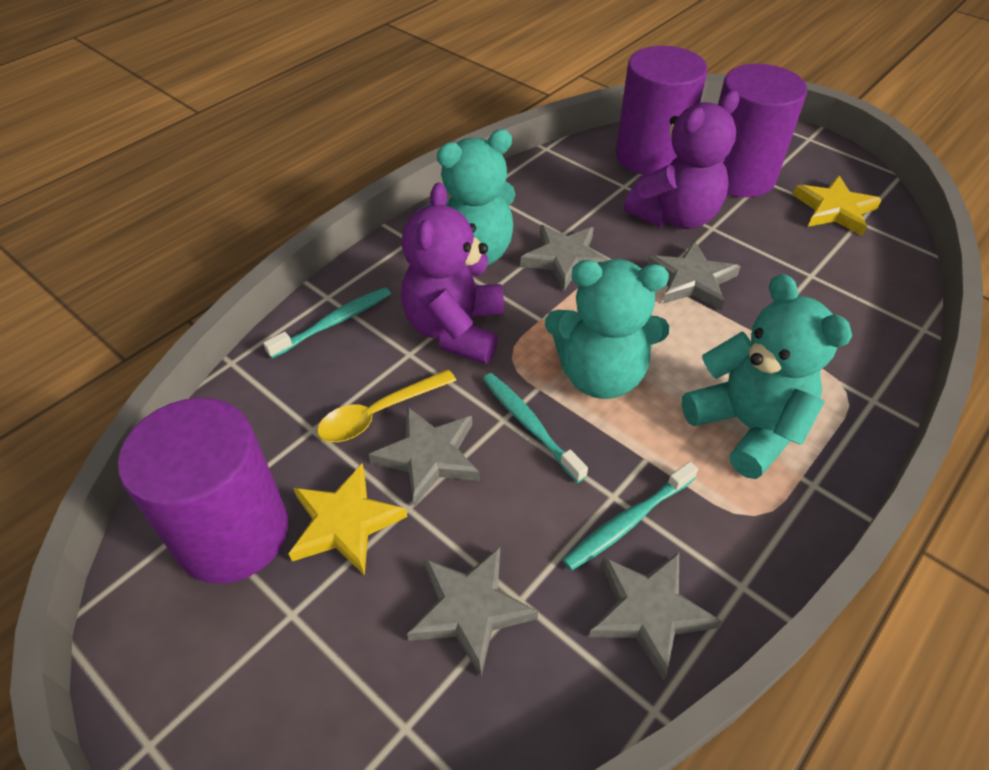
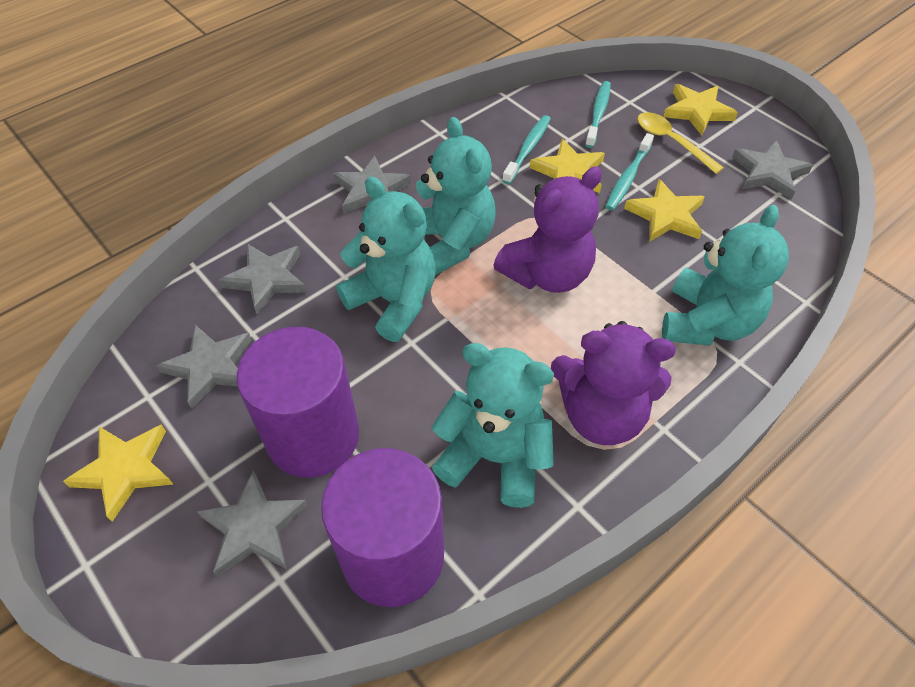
purple cylinder: [118,398,288,584] [615,46,707,175] [718,64,807,197] = 3 -> [237,327,359,478] [321,448,444,607] = 2
turquoise teddy bear: [416,129,516,266] [545,259,670,399] [682,274,852,479] = 3 -> [336,177,436,342] [416,117,496,276] [432,343,554,508] [662,205,789,346] = 4
yellow star: [289,463,407,576] [793,175,882,236] = 2 -> [63,425,173,522] [530,139,605,193] [624,179,705,242] [663,84,738,135] = 4

